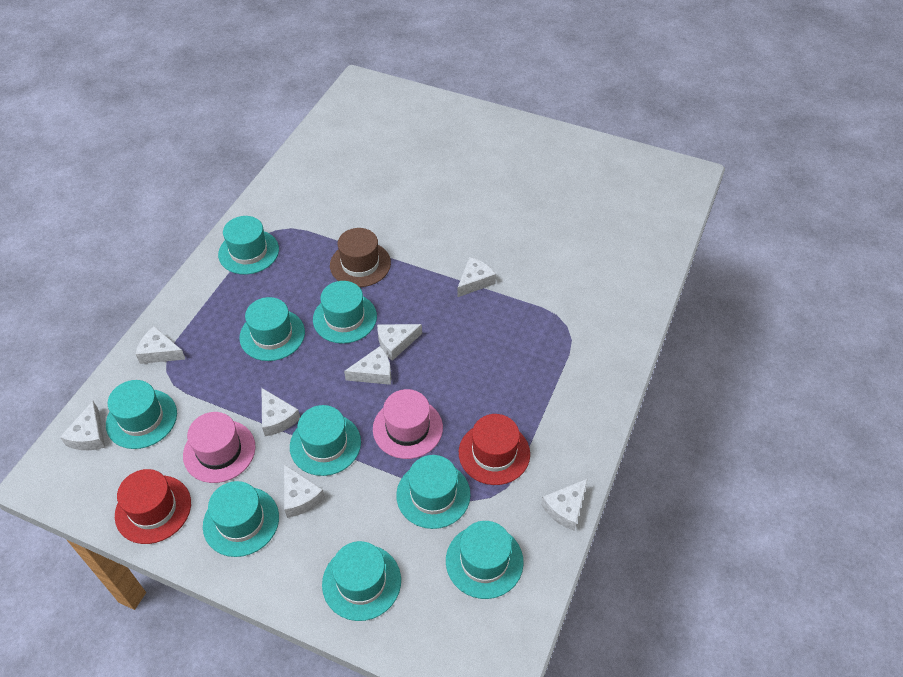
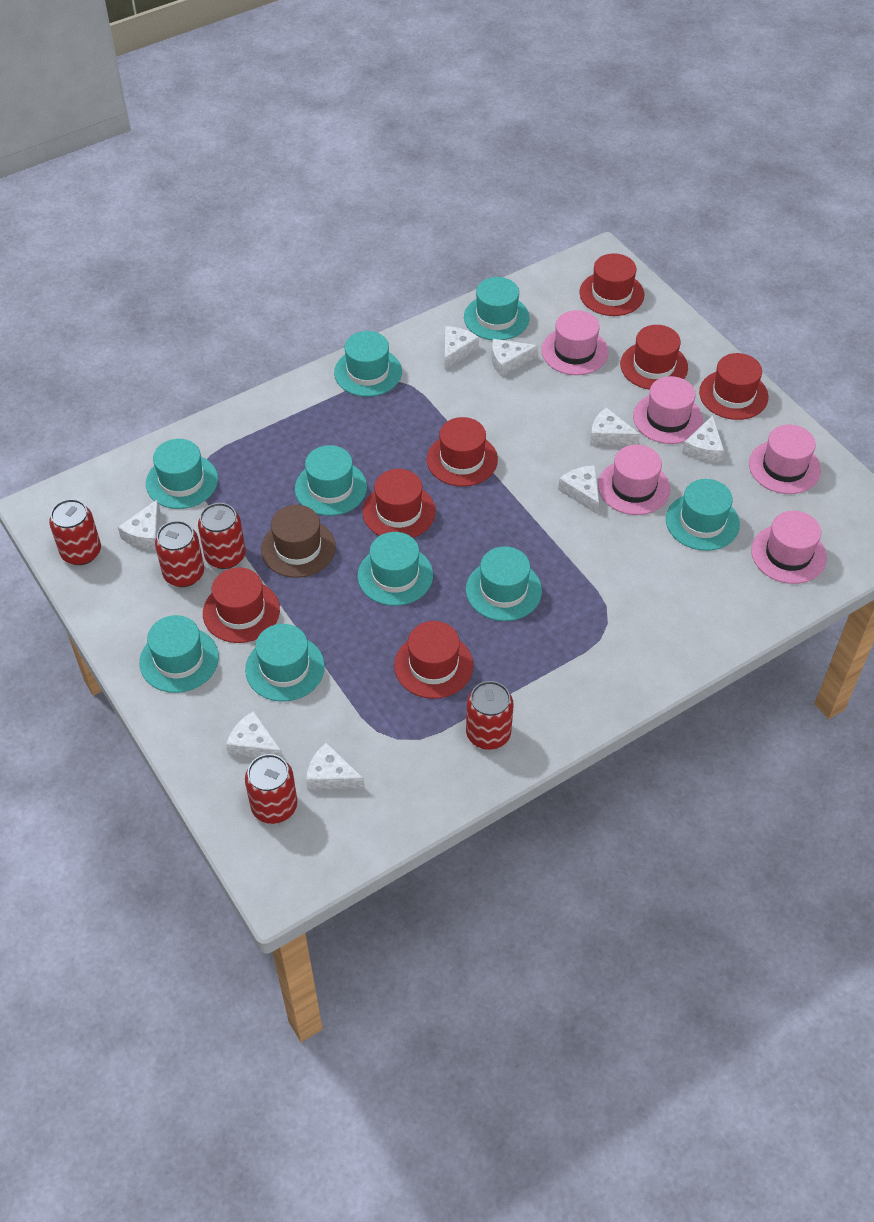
pink hat: [183,412,255,483] [373,389,443,459] = 2 -> [541,310,608,375] [598,445,670,515] [633,376,703,444] [749,425,821,494] [751,511,827,584] = 5
red can: none = 0 -> [49,499,101,565] [155,521,204,587] [198,503,246,569] [245,754,297,824] [466,681,514,750] = 5
red hat: [115,469,191,544] [459,414,530,485] = 2 -> [203,567,280,643] [362,469,436,538] [394,621,473,699] [427,417,498,487] [579,253,644,316] [620,325,688,390] [699,353,768,420] = 7

